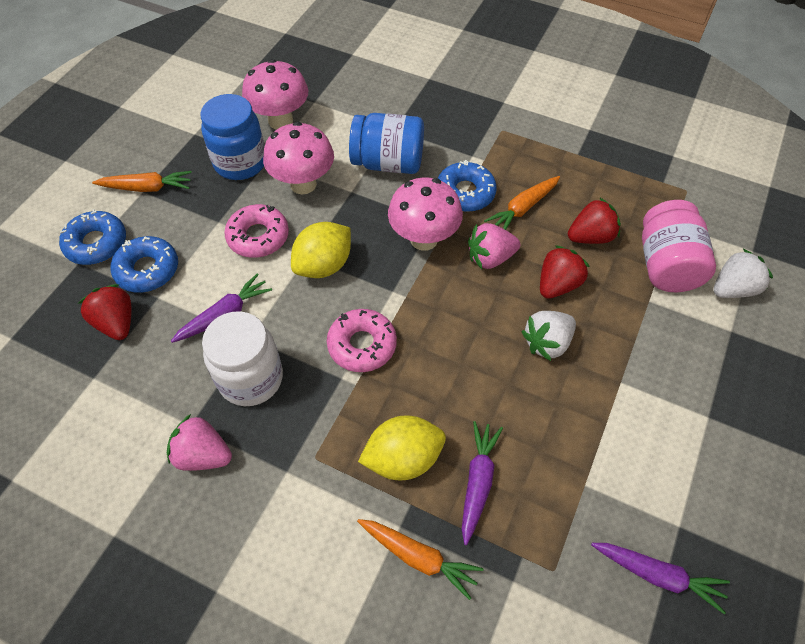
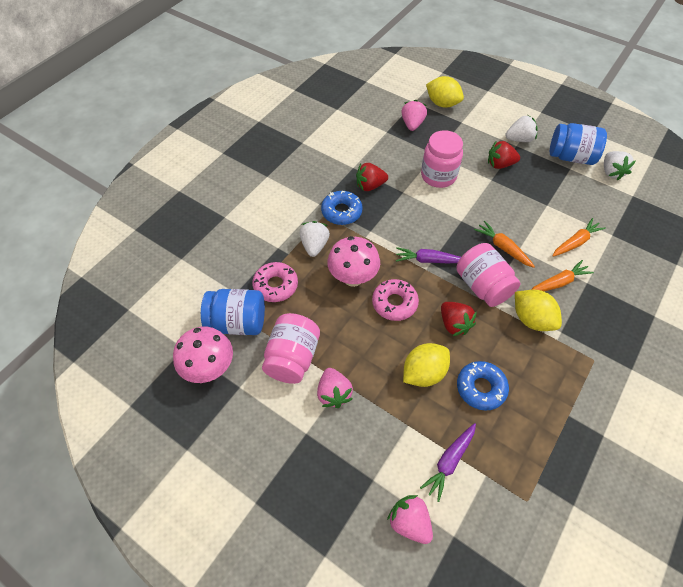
blue donut: [59,209,126,265] [111,236,178,293] [438,160,497,212] = 3 -> [321,191,363,225] [457,361,509,411] = 2
pink jar: [642,200,716,292] = 1 -> [262,313,320,384] [421,130,463,188] [456,243,521,307] = 3
pink mushroom: [242,59,308,130] [263,122,334,195] [388,177,463,251] = 3 -> [173,327,233,383] [327,236,380,287] = 2
pink strawberry: [167,414,232,471] [468,223,520,269] = 2 -> [317,368,353,408] [387,495,433,544] [401,100,427,131] = 3
purple carrot: [171,273,272,343] [462,421,503,545] [591,543,730,614] = 3 -> [396,247,461,263] [420,423,476,502] = 2
white jar: [202,311,283,406] = 1 -> none = 0
white strawberry: [521,311,576,361] [713,249,773,298] = 2 -> [300,221,330,257] [506,115,538,142] [604,151,636,181] = 3
yellow lemon: [291,222,351,278] [358,415,446,480] = 2 -> [403,343,450,387] [426,76,464,108] [515,290,562,331] = 3

